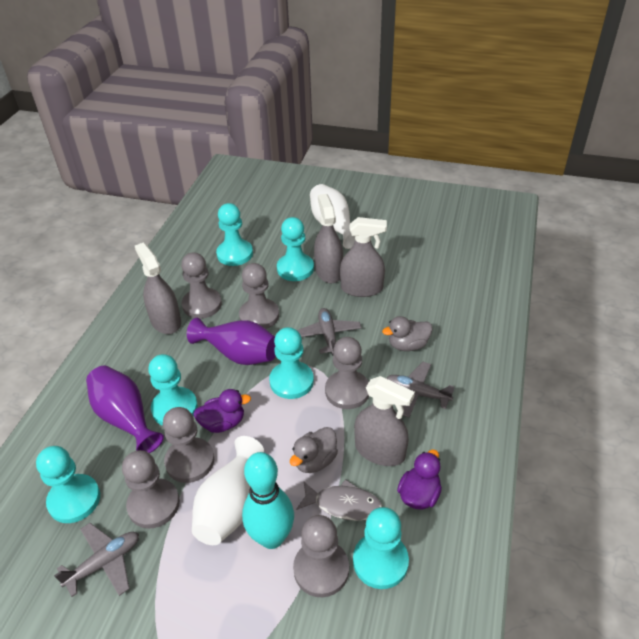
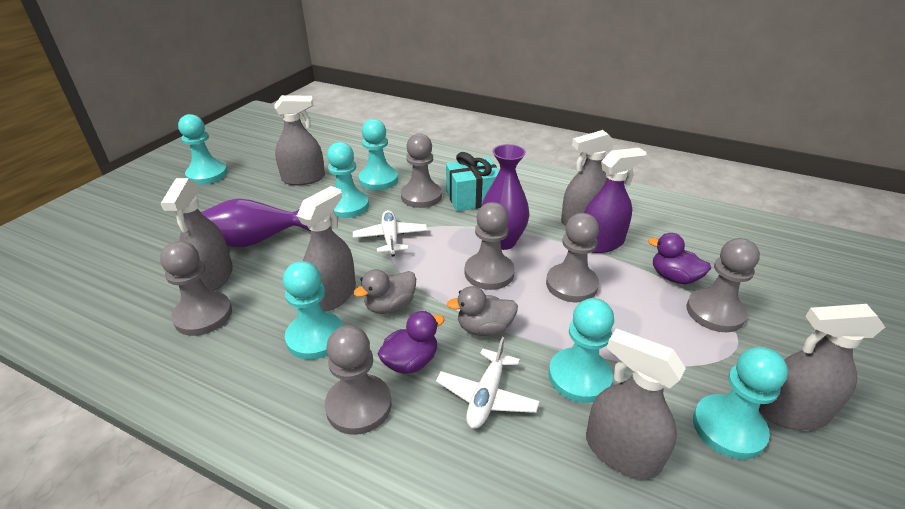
grey fish: [296,479,382,521] = 1 -> none = 0
grey plane: [54,523,139,597] [297,308,362,356] [386,362,455,418] = 3 -> none = 0
grey spray bottle: [135,242,181,334] [314,194,343,283] [340,217,387,297] [354,376,415,466] = 4 -> [160,178,233,291] [275,95,325,185] [297,186,356,312] [561,130,615,226] [586,328,686,479] [759,304,885,430] = 6
purple spray bottle: none = 0 -> [584,148,647,253] = 1
turquoise bowling pin: [242,452,294,549] = 1 -> none = 0
turquoise gift: none = 0 -> [446,152,499,211] = 1
white plane: none = 0 -> [353,210,428,257] [436,337,540,429] = 2
white vase: [192,436,264,545] [310,184,355,249] = 2 -> none = 0

